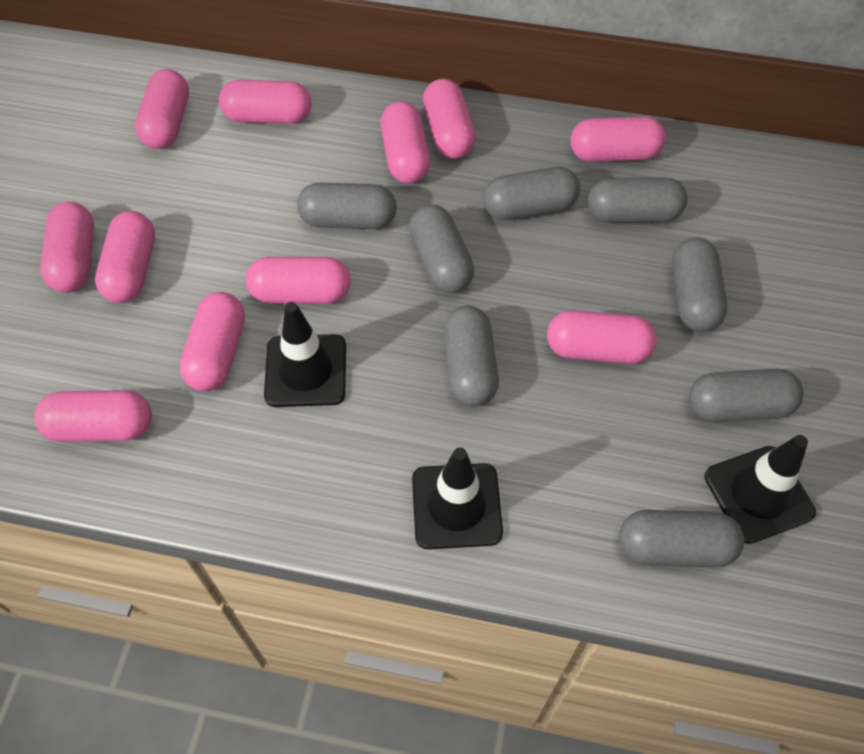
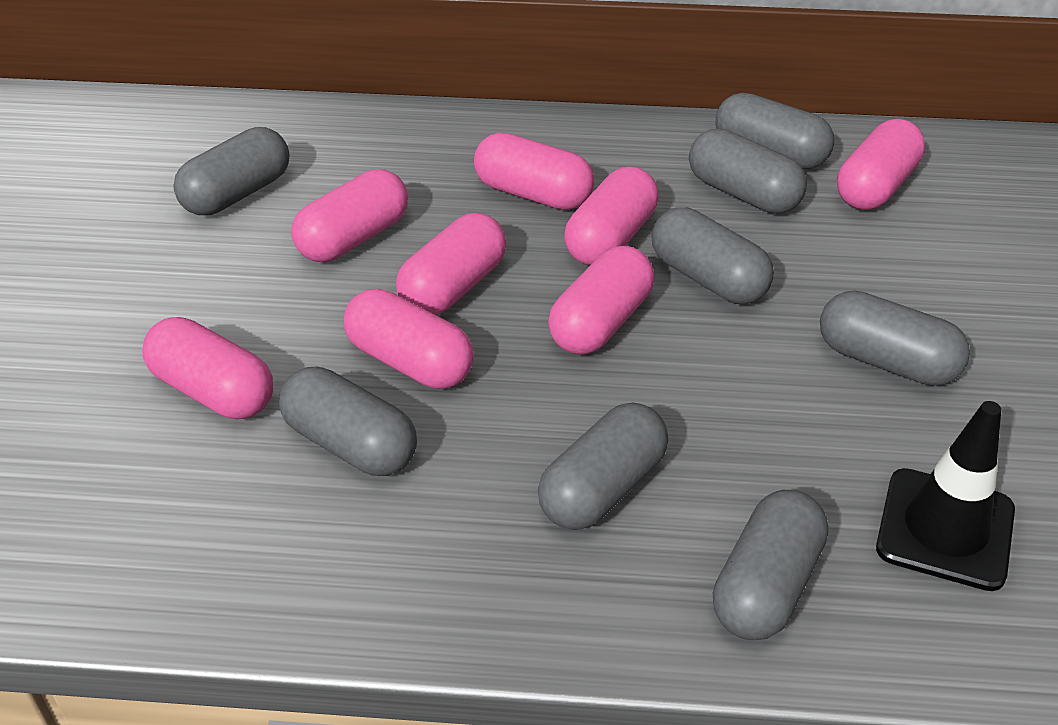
black traffic cone: [264,302,346,407] [412,448,503,549] [705,435,816,544] = 3 -> [876,401,1015,591] = 1
pink capsule: [34,390,152,442] [40,202,94,293] [95,211,155,303] [135,69,189,149] [180,292,245,391] [219,80,311,124] [246,257,351,304] [381,101,430,183] [423,79,475,159] [547,310,657,364] [570,116,666,162] = 11 -> [142,317,273,419] [291,169,408,262] [344,289,474,389] [396,213,506,315] [474,133,594,210] [548,246,654,354] [564,166,658,265] [837,119,925,210] = 8

